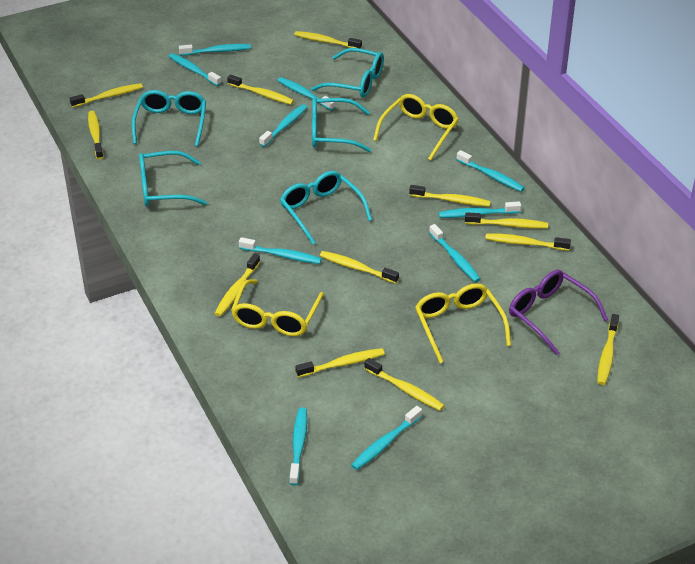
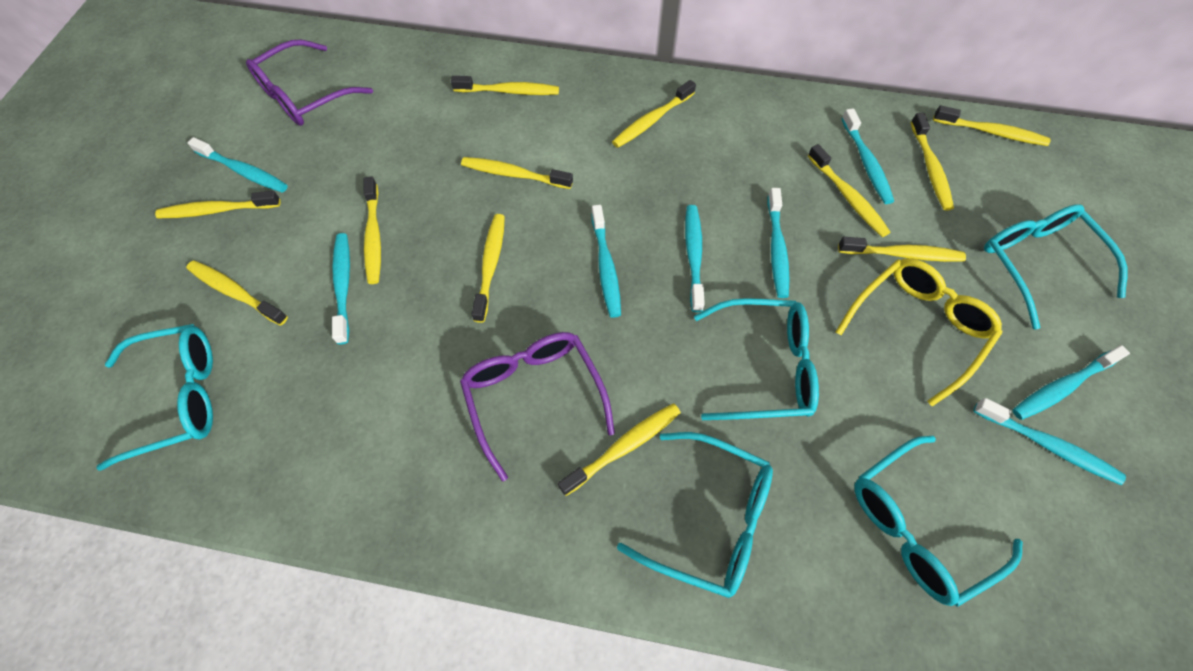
purple glasses: [509,270,608,355] = 1 -> [246,40,373,126] [460,332,615,481] = 2
turquoise toothbrush: [169,53,221,86] [179,44,251,56] [239,237,322,264] [259,104,308,147] [277,77,335,111] [289,407,307,486] [351,406,422,470] [429,224,481,282] [439,201,521,218] [456,150,525,192] = 10 -> [187,137,288,192] [332,233,350,344] [591,205,621,318] [685,205,705,312] [767,188,790,298] [841,108,894,204] [973,398,1126,485] [1012,345,1130,420] = 8
yellow glasses: [231,279,324,336] [373,94,459,161] [415,283,511,363] = 3 -> [835,258,1002,406] = 1

